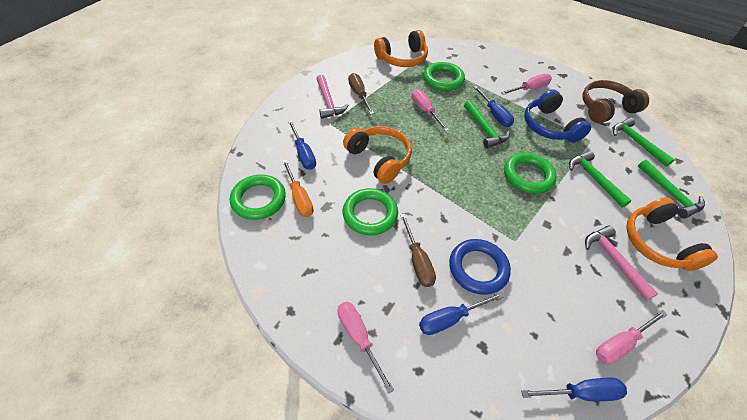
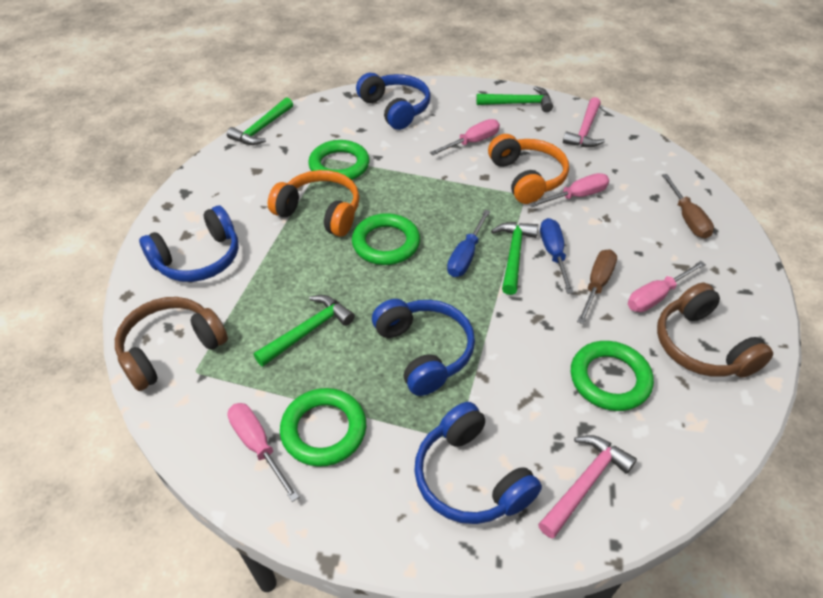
blue headphones: [524,89,591,143] = 1 -> [139,206,239,282] [356,73,431,130] [372,299,475,396] [414,402,542,524] = 4
blue ring: [449,239,511,295] = 1 -> none = 0
blue screwdriver: [288,120,316,170] [419,292,504,335] [473,86,514,127] [521,378,627,401] = 4 -> [447,210,490,277] [540,218,574,294] = 2
brown headphones: [582,80,649,123] = 1 -> [115,297,228,391] [657,283,773,377] = 2
orange headphones: [343,126,412,184] [374,30,428,67] [626,197,718,271] = 3 -> [268,170,360,237] [488,134,569,204] = 2
orange screwdriver: [282,160,313,217] = 1 -> none = 0

